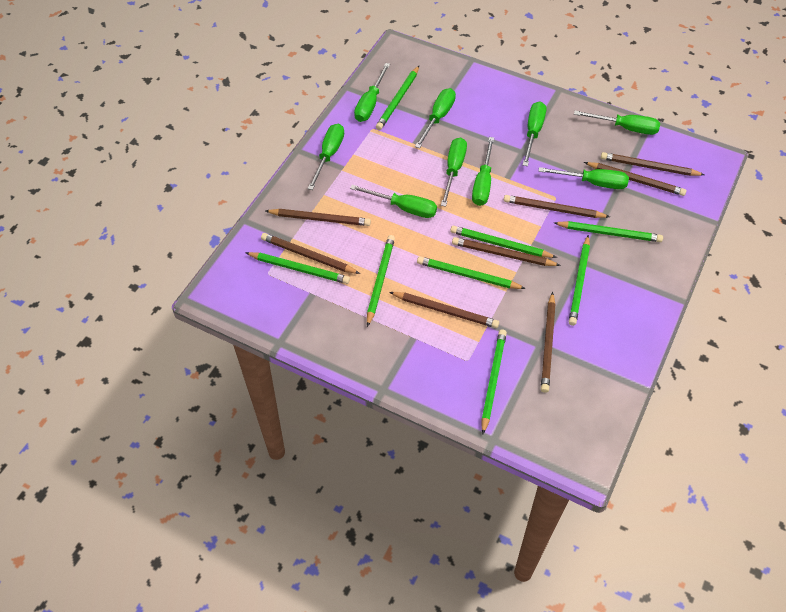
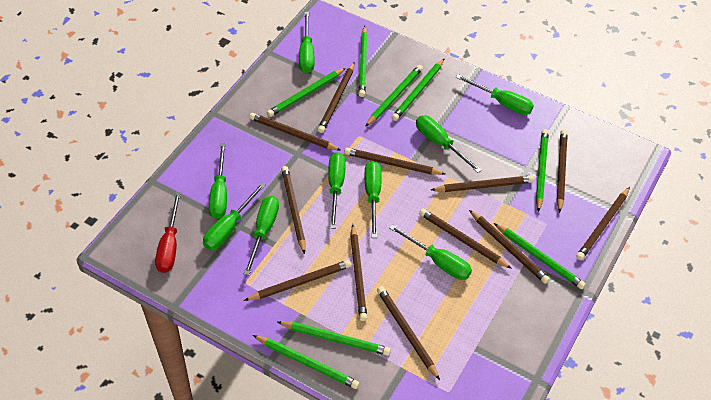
brown pencil: [261,233,360,274] [266,209,371,226] [389,292,499,328] [452,237,561,266] [504,195,610,218] [541,292,556,393] [584,162,687,196] [601,152,705,176] = 8 -> [244,260,351,301] [249,113,342,151] [281,166,306,254] [318,62,355,133] [344,148,445,175] [350,224,367,321] [377,286,440,380] [419,209,512,269] [431,175,534,192] [469,210,550,284] [557,130,568,213] [576,187,630,260] = 12
red screwdriver: none = 0 -> [155,192,181,273] = 1

